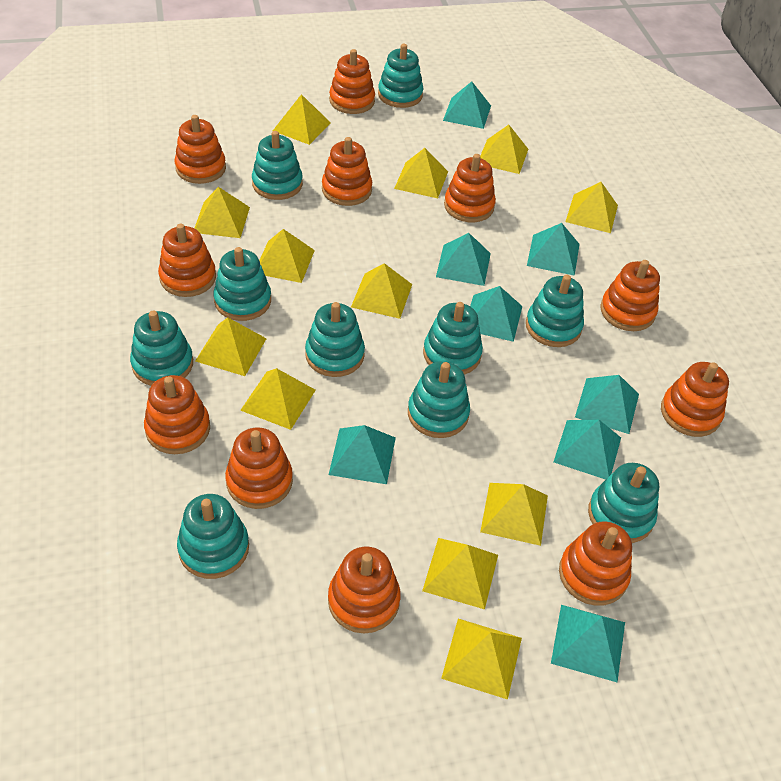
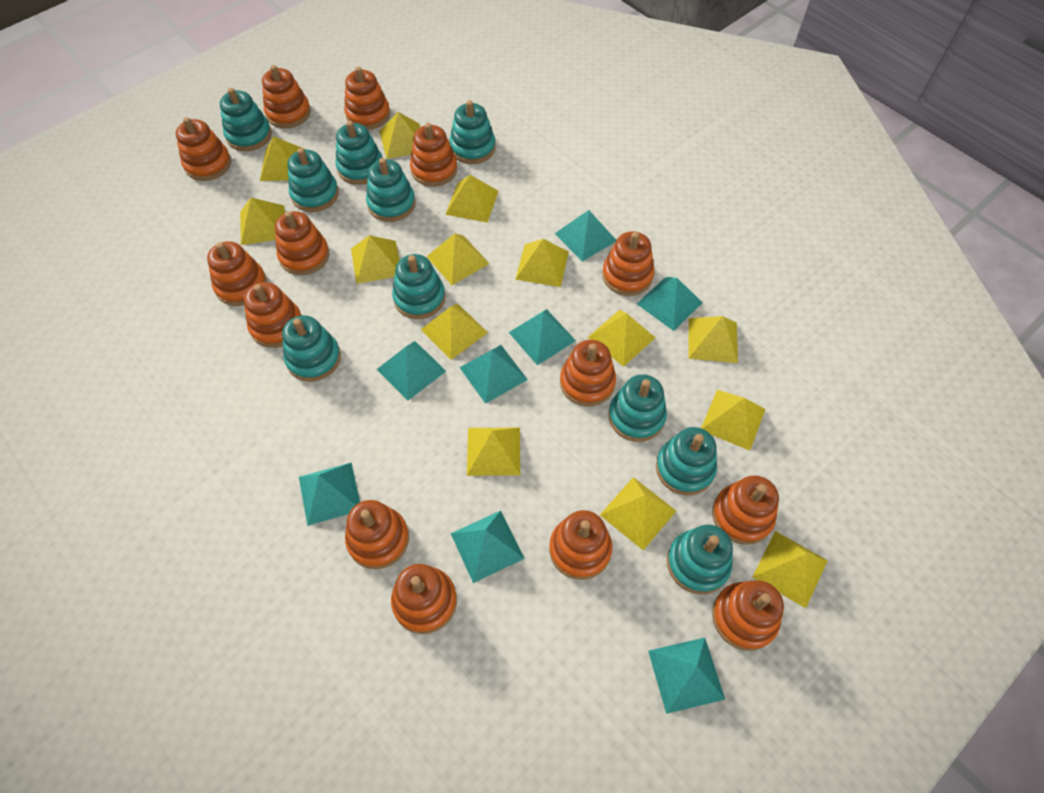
orange stacking toy: [144,375,210,454] [158,224,216,297] [174,115,226,184] [225,427,293,509] [322,137,372,206] [328,546,401,634] [329,49,375,114] [444,154,496,222] [559,521,632,606] [600,260,660,331] [661,362,729,437] = 11 -> [176,117,231,181] [207,241,267,306] [244,282,302,348] [262,65,311,128] [275,211,329,275] [344,67,390,130] [345,500,409,569] [391,564,457,634] [410,123,458,187] [549,510,612,580] [560,340,616,406] [602,231,654,296] [712,475,779,545] [712,580,784,651] = 14
yellow pyramid: [194,187,250,238] [195,317,267,376] [240,368,316,430] [259,229,315,283] [273,94,331,145] [351,263,412,319] [394,148,448,198] [422,538,498,609] [441,619,522,700] [480,125,528,174] [480,483,548,546] [566,182,618,233] = 12 -> [240,198,285,245] [260,136,307,181] [351,235,399,284] [379,112,420,159] [421,303,488,360] [426,233,489,285] [445,175,498,223] [467,428,520,476] [515,239,569,287] [587,310,655,367] [600,477,676,550] [688,316,738,363] [701,390,766,451] [753,531,828,608] = 14

